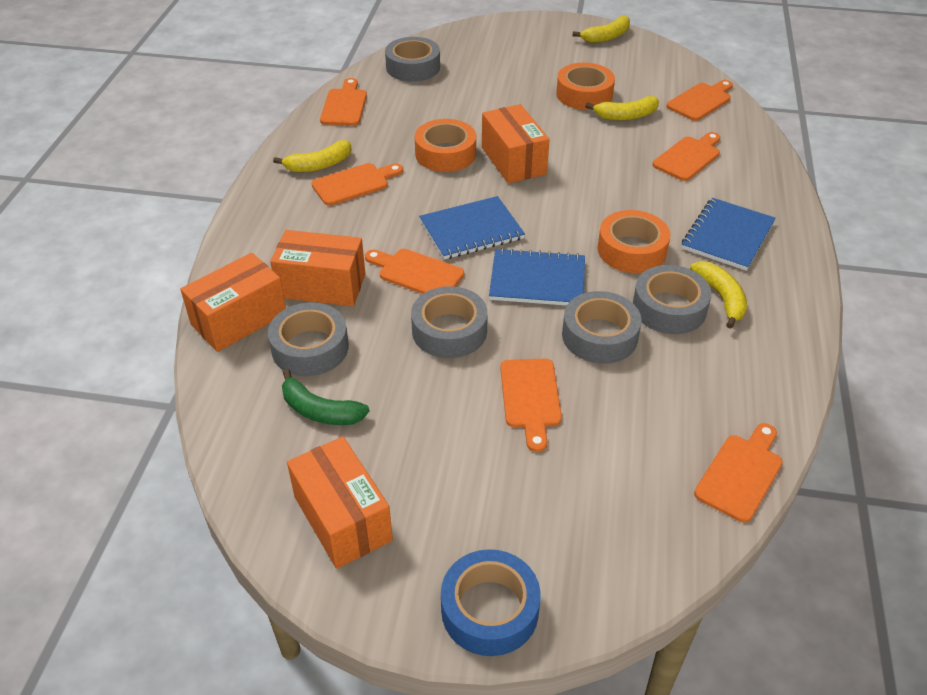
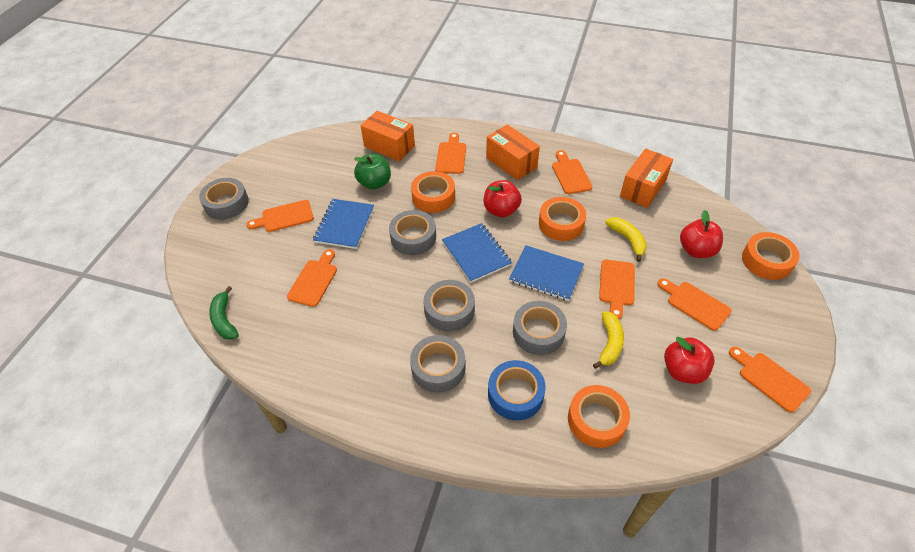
green apple: none = 0 -> [354,154,391,190] = 1
orange box: [180,253,286,352] [270,230,365,306] [287,436,393,569] [482,104,550,184] = 4 -> [360,111,415,161] [486,124,540,180] [620,148,673,208] = 3
orange tape: [415,119,476,172] [556,63,615,110] [598,210,670,273] = 3 -> [411,171,455,213] [539,197,586,241] [568,385,630,448] [742,232,800,280] = 4
red apple: none = 0 -> [484,180,522,217] [664,337,715,384] [680,210,723,258] = 3
yellow banana: [273,140,352,172] [573,15,630,43] [585,96,659,120] [690,261,747,329] = 4 -> [593,311,624,369] [605,217,647,262] = 2

